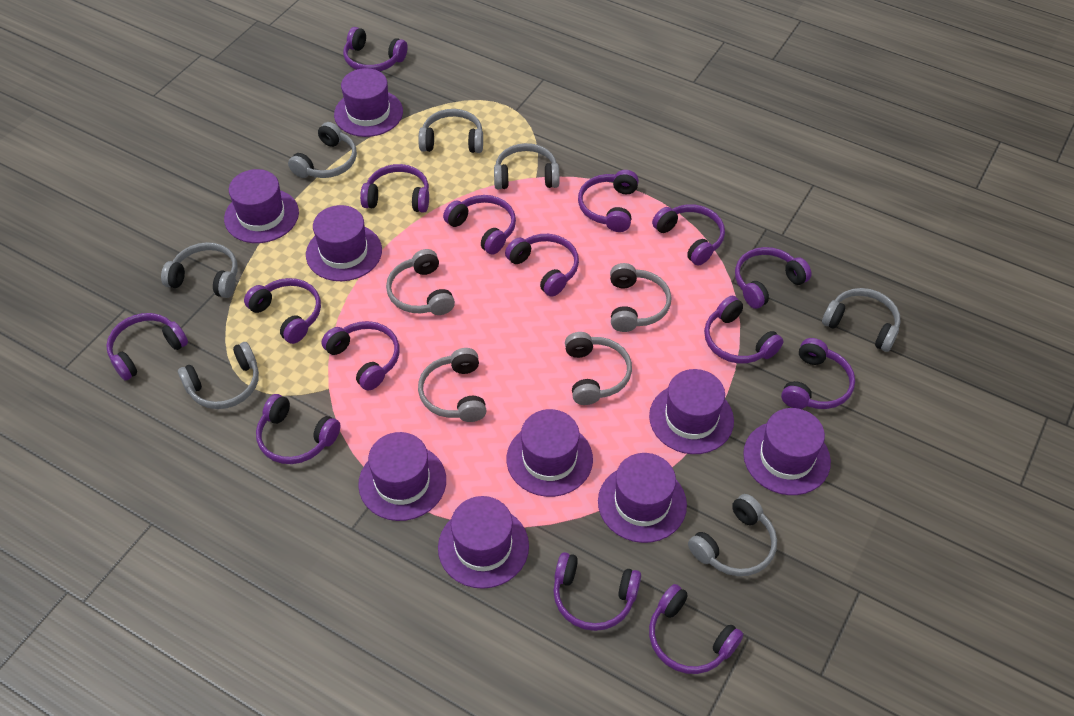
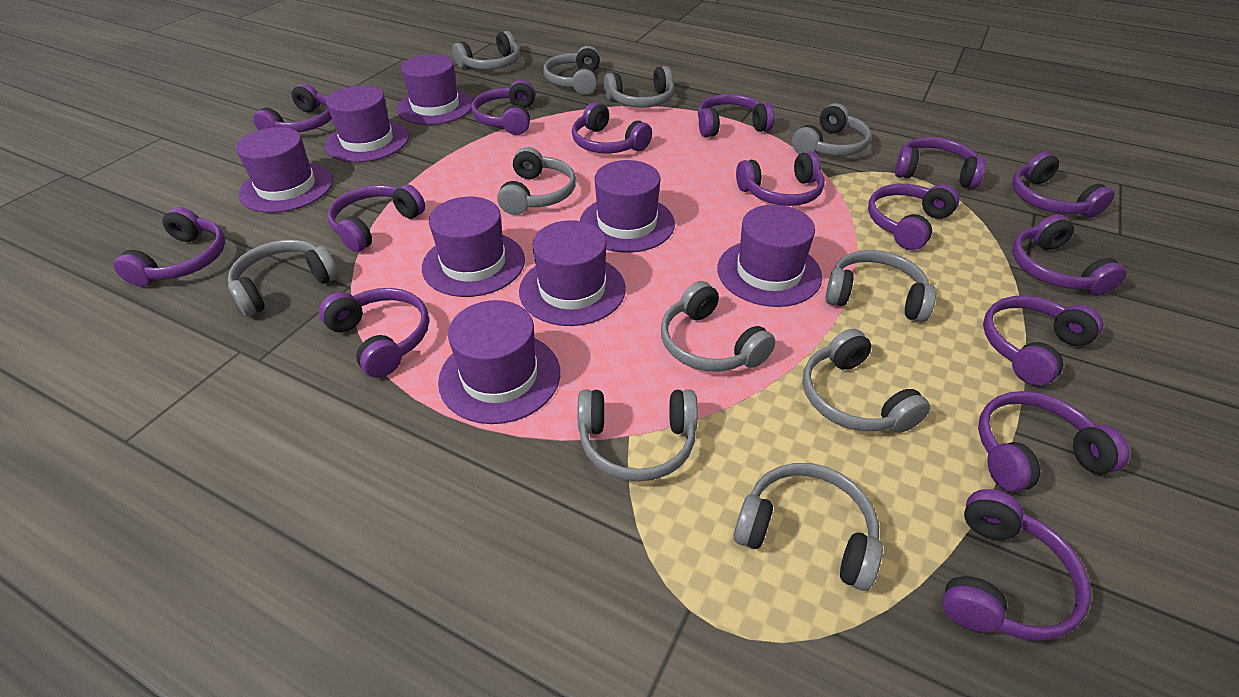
purple hat: [224,169,299,243] [306,205,382,281] [334,68,403,137] [358,432,446,521] [438,496,529,589] [507,409,593,497] [598,453,687,543] [649,369,734,454] [743,408,831,495] = 9 -> [236,127,333,213] [325,85,409,162] [397,54,473,125] [422,197,525,297] [438,300,560,424] [519,220,626,326] [580,160,675,253] [717,205,822,307] = 8

